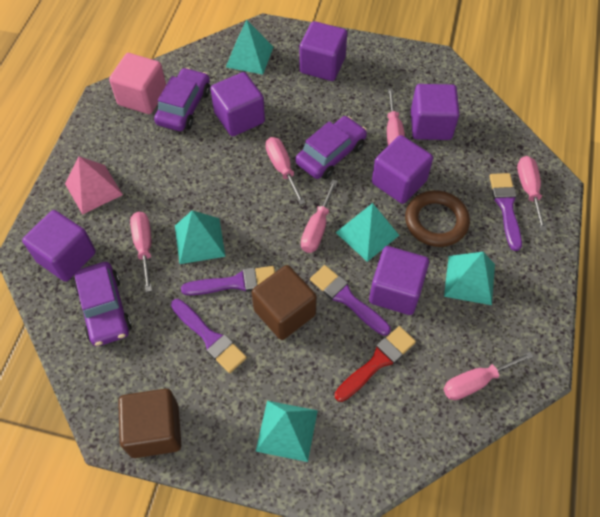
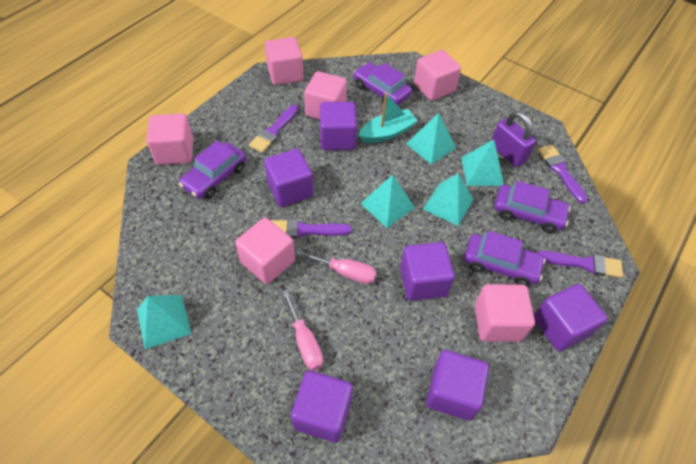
brown cube: [118,389,181,458] [251,265,317,340] = 2 -> none = 0
brown ring: [405,190,470,247] = 1 -> none = 0
pink cube: [109,53,166,114] = 1 -> [146,114,193,165] [235,218,295,284] [265,37,304,85] [304,71,347,120] [414,50,461,101] [475,284,535,342] = 6
pink pyramid: [65,156,123,215] = 1 -> none = 0
pink screwdriver: [130,212,152,292] [265,137,306,205] [301,179,338,253] [387,88,405,145] [443,352,534,400] [517,156,547,231] = 6 -> [282,289,323,371] [296,250,377,284] = 2
purple car: [74,262,132,346] [154,67,210,131] [295,116,367,179] = 3 -> [179,140,246,199] [353,62,412,105] [464,231,546,286] [494,181,571,233] = 4
purple padlock: none = 0 -> [491,111,536,167] = 1
red brush: [335,326,416,402] = 1 -> none = 0
turquoise boat: none = 0 -> [358,92,418,143] = 1

